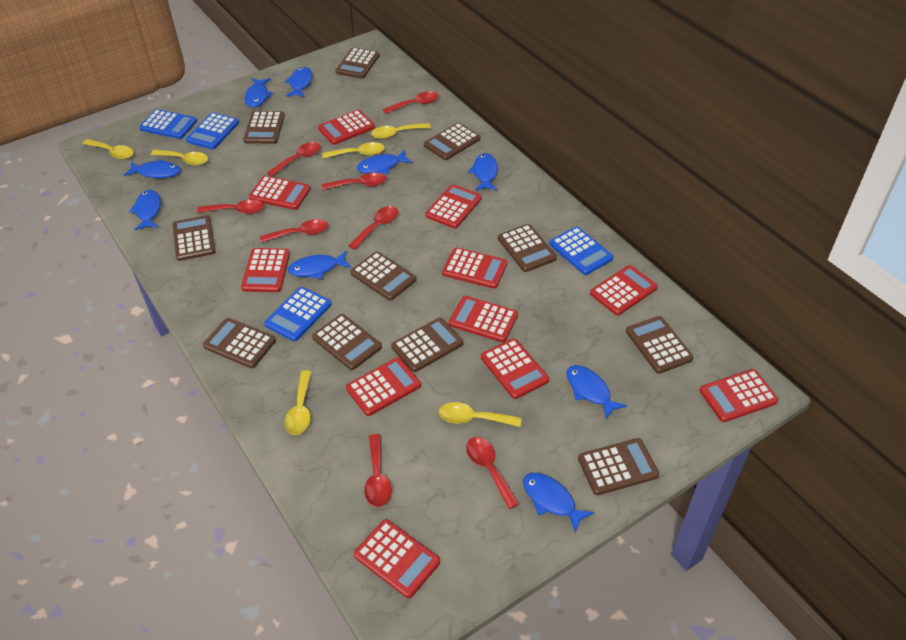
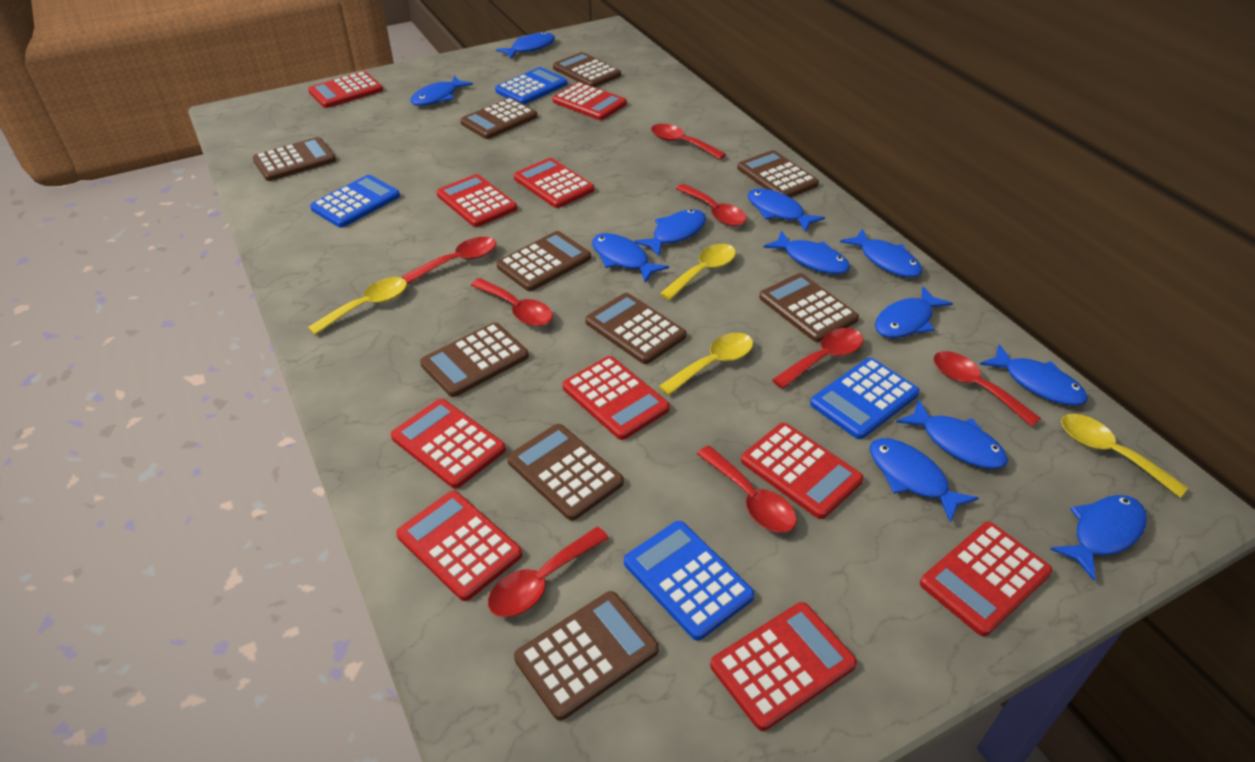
blue fish: [124,159,181,178] [129,190,161,230] [245,78,273,108] [285,67,313,97] [288,251,351,279] [357,150,412,174] [468,153,498,191] [523,473,595,533] [567,365,627,419] = 9 -> [410,76,473,106] [496,32,555,59] [592,233,669,282] [634,210,706,257] [748,189,825,232] [763,230,850,274] [840,229,922,277] [870,438,978,523] [875,286,953,338] [896,399,1008,469] [980,344,1088,406] [1050,495,1147,580] = 12
brown calculator: [173,215,215,261] [203,318,276,368] [243,111,285,144] [312,314,382,370] [336,47,380,79] [351,252,417,301] [391,318,463,372] [424,123,481,160] [498,224,557,272] [578,438,659,495] [626,316,694,374] = 11 -> [253,137,336,181] [420,322,529,397] [460,98,538,139] [496,231,591,291] [507,424,624,521] [514,591,659,721] [553,52,621,87] [585,293,687,364] [737,150,819,198] [759,273,859,342] = 10
red calculator: [241,248,290,292] [249,176,311,210] [318,110,375,145] [346,357,421,416] [354,519,440,598] [425,184,482,229] [442,247,508,289] [449,296,518,342] [481,338,549,399] [590,265,658,316] [700,369,778,422] = 11 -> [308,71,383,108] [391,399,506,489] [396,491,522,601] [437,174,517,227] [514,158,594,208] [553,82,627,120] [562,356,670,440] [710,602,857,731] [741,423,864,519] [920,522,1052,637] = 10
yellow spoon: [83,139,134,159] [151,149,208,165] [285,370,312,435] [322,142,385,159] [371,123,431,139] [439,402,521,427] = 6 -> [308,277,407,335] [659,333,753,396] [660,244,736,300] [1061,414,1188,498] = 4

